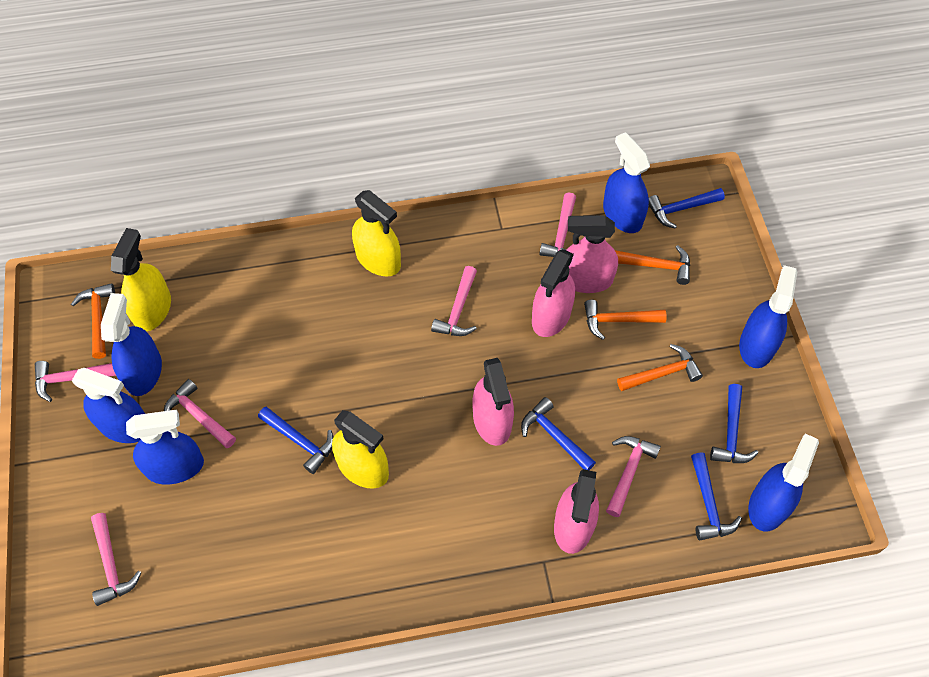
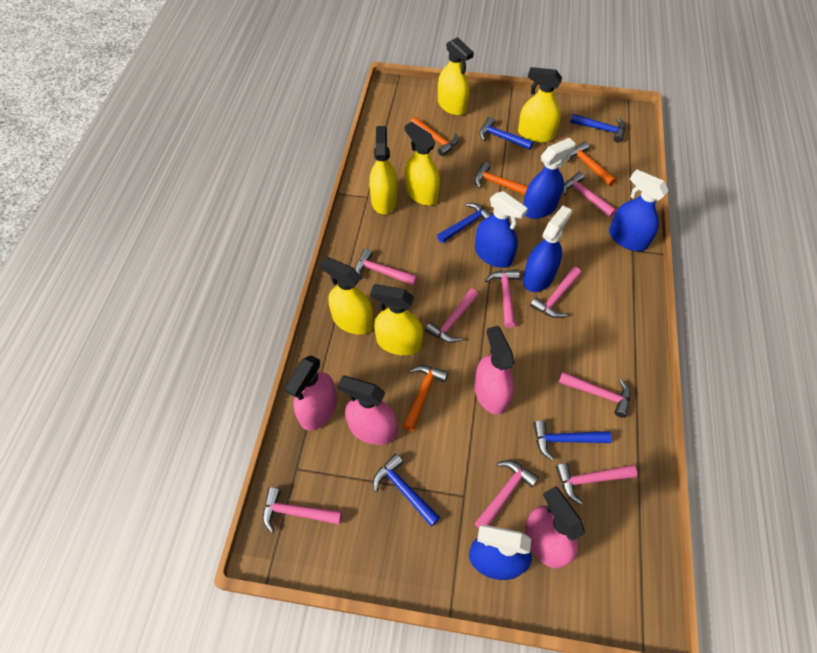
blue spray bottle: [72,368,145,443] [101,293,162,396] [126,410,204,485] [603,132,650,233] [739,265,797,368] [748,433,819,531] = 6 -> [469,525,532,580] [475,191,528,268] [523,138,575,219] [523,206,572,292] [609,169,668,251] = 5
pink hammer: [35,361,116,402] [91,513,142,606] [164,379,236,448] [431,266,477,336] [539,192,576,257] [606,436,661,517] = 6 -> [263,487,342,533] [355,248,417,286] [425,289,479,343] [475,460,539,528] [485,269,520,328] [530,267,581,318] [556,463,637,505] [558,372,631,418] [563,172,616,217] = 9
yellow spray bottle: [111,228,171,332] [332,410,389,489] [352,190,401,277] = 3 -> [320,257,373,335] [369,126,397,214] [370,284,423,355] [405,122,440,205] [438,37,474,116] [518,67,562,143] = 6

